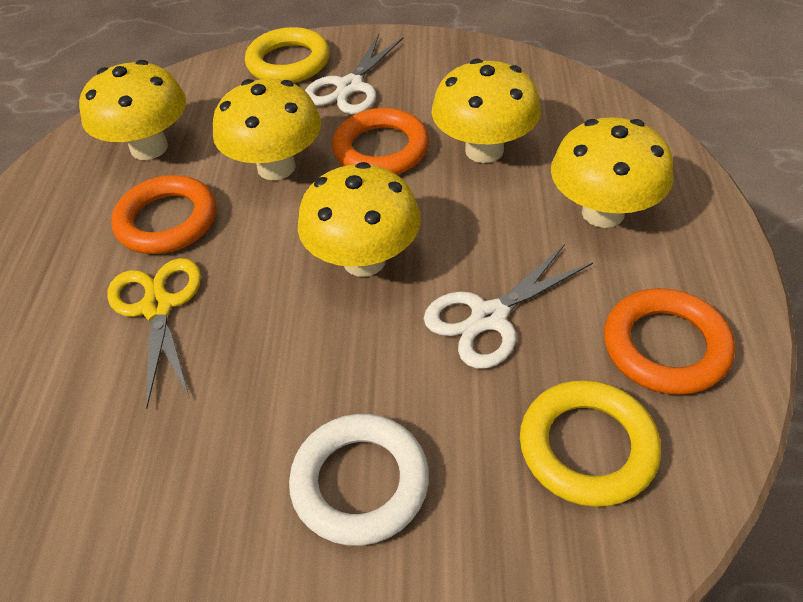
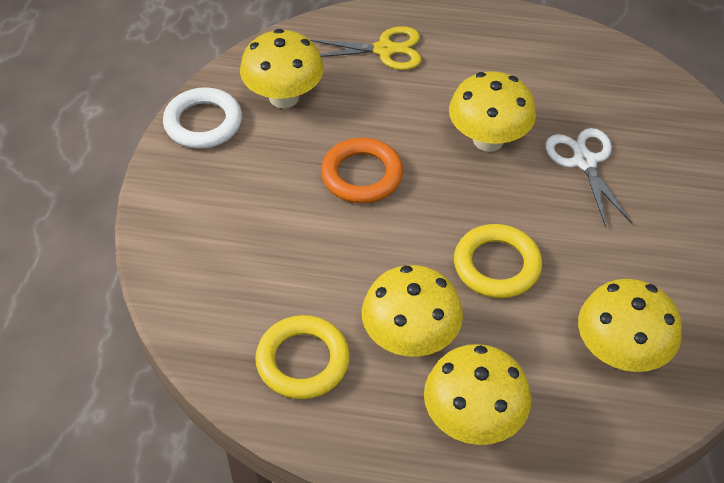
orange ring: [111,175,216,254] [332,108,429,175] [604,288,735,395] = 3 -> [321,138,403,203] = 1
white scissors: [305,34,404,114] [424,244,593,369] = 2 -> [545,128,632,227] = 1

